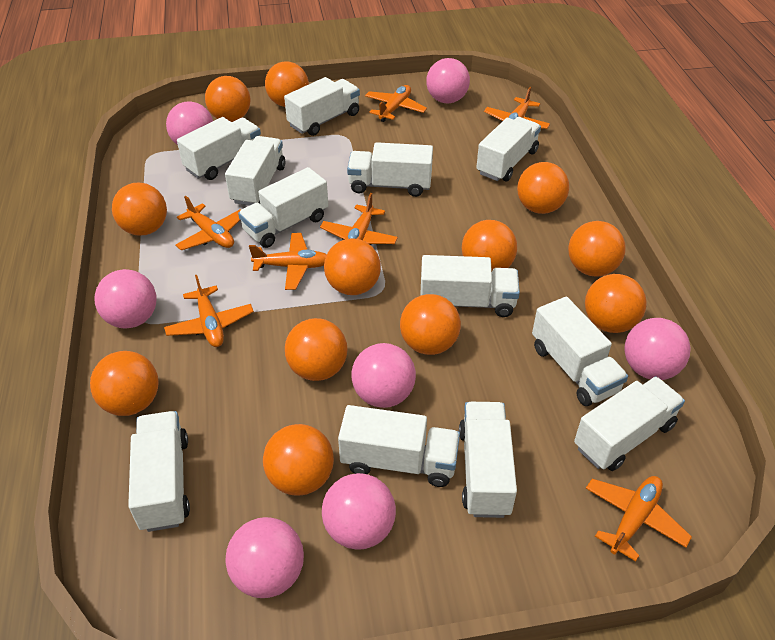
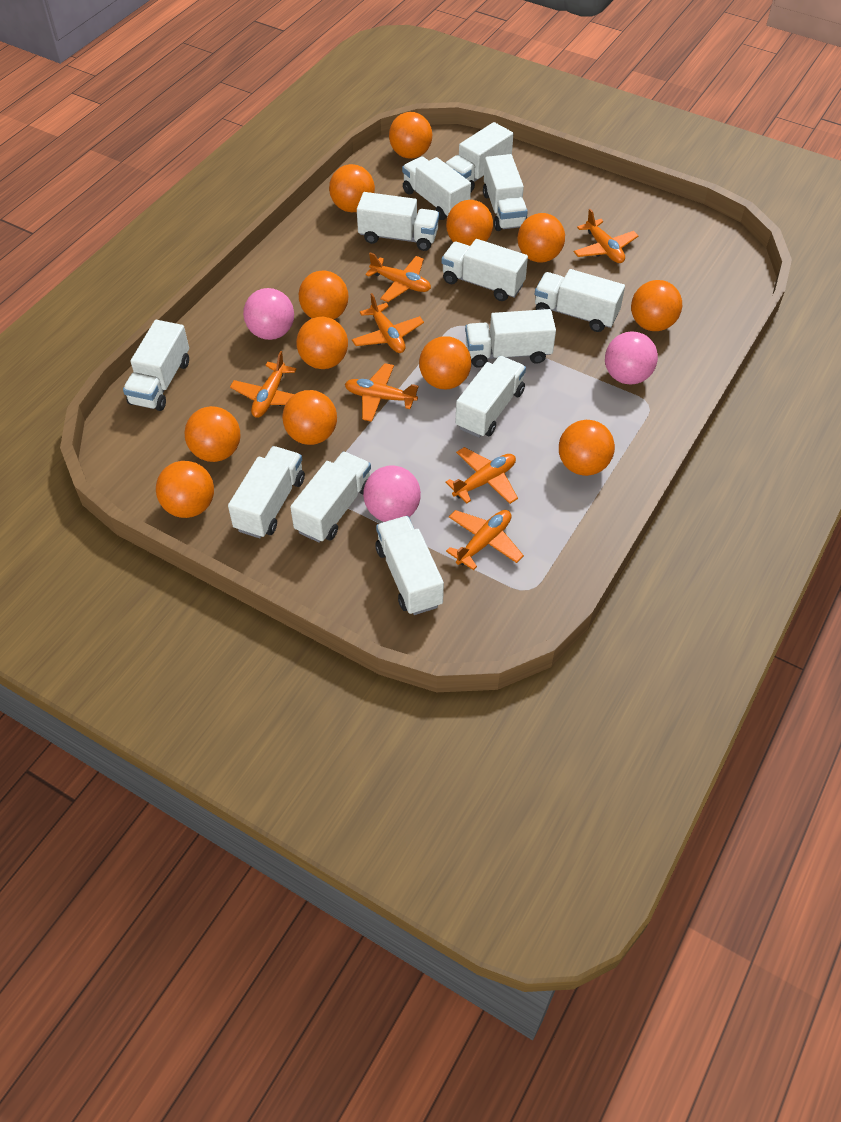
pink ball: [94,269,156,328] [166,102,213,145] [225,517,304,598] [322,473,396,550] [352,343,416,408] [426,58,470,103] [624,318,691,380] = 7 -> [243,288,294,340] [363,465,421,522] [605,331,658,384] = 3

